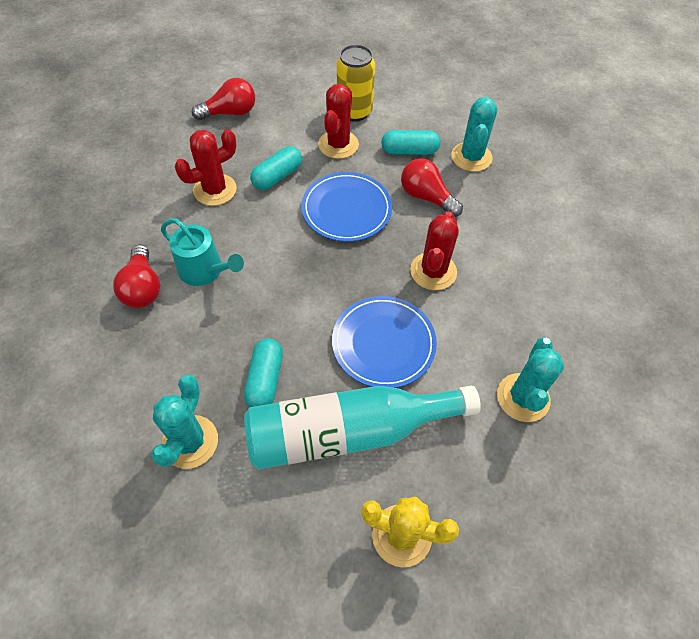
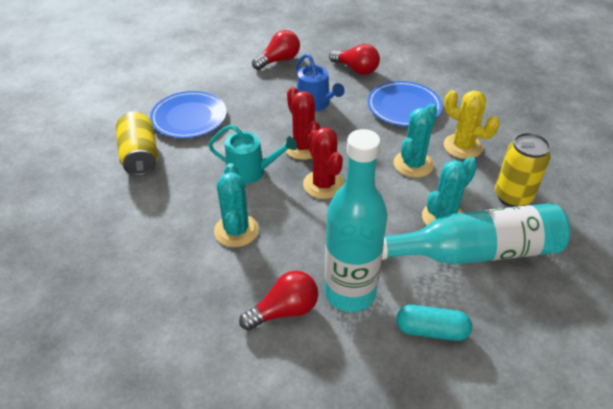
blue watering can: none = 0 -> [296,54,345,111] = 1
red cactus: [175,129,237,206] [318,84,359,159] [410,211,459,290] = 3 -> [284,87,320,160] [303,128,344,199] = 2
turquoise bottle: [244,386,481,469] = 1 -> [324,129,388,312] [382,203,571,265] = 2
turquoise capsule: [244,338,283,407] [250,146,302,190] [381,130,440,155] = 3 -> [396,305,472,341] = 1
yellow can: [337,44,375,122] = 1 -> [116,111,158,176] [495,132,551,207] = 2

